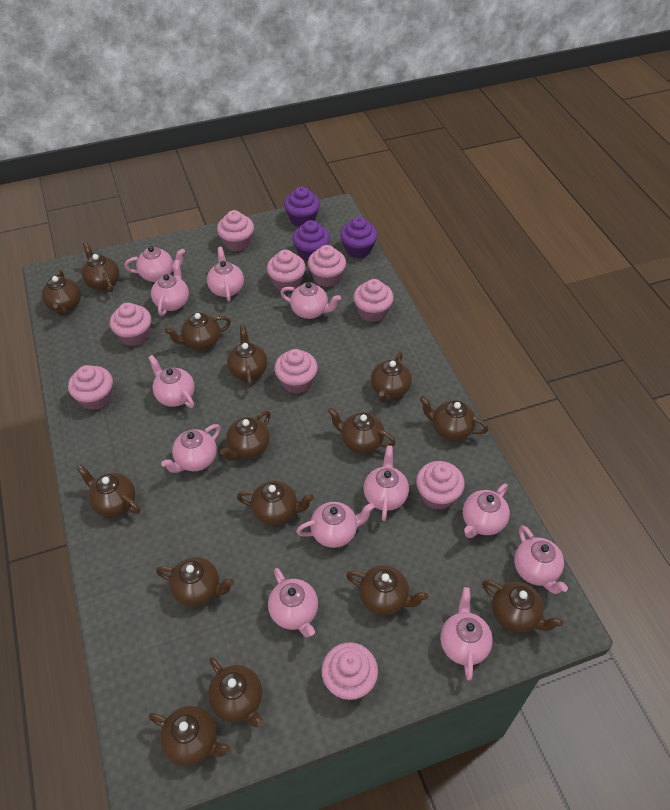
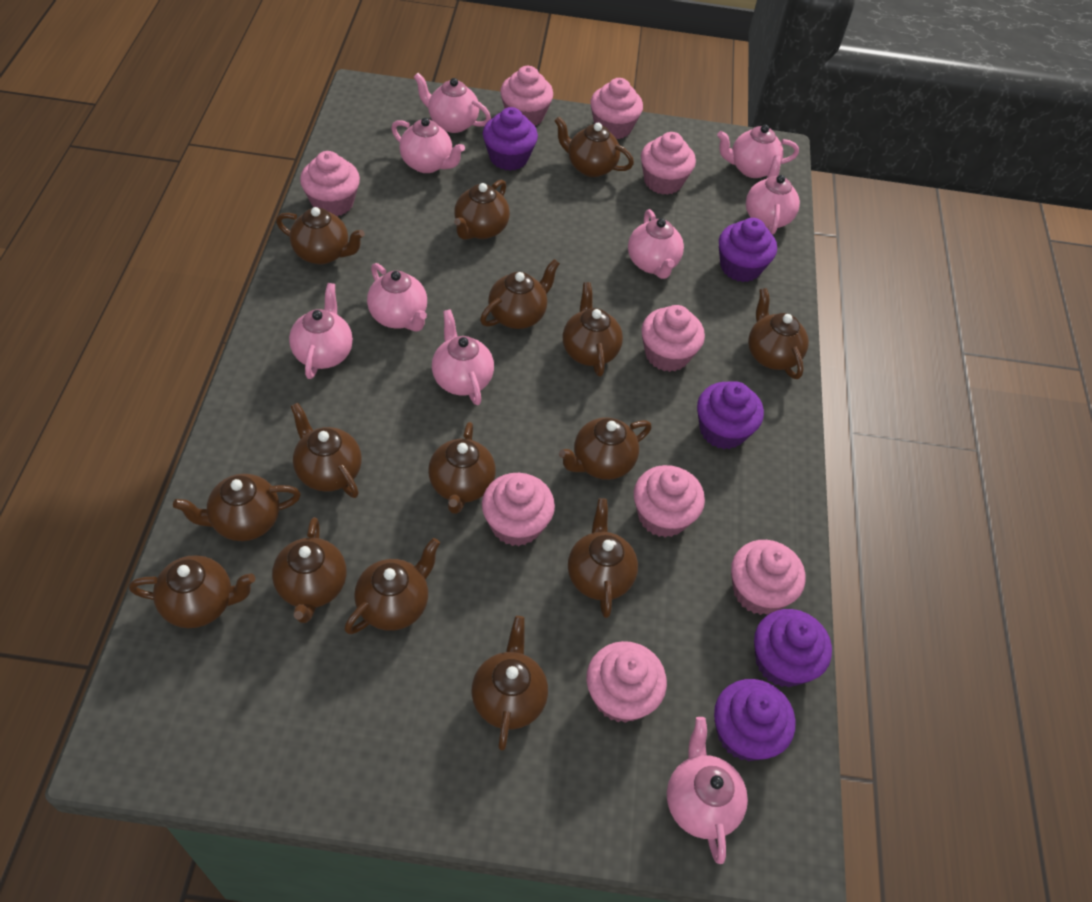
pink teapot: [124,246,185,282] [148,355,195,408] [151,260,189,316] [161,424,221,473] [207,247,244,302] [268,568,318,637] [280,282,341,319] [296,502,375,548] [364,445,409,521] [440,587,493,680] [463,484,510,538] [514,525,568,594] = 12 -> [289,283,353,379] [367,263,427,332] [391,118,465,173] [414,73,491,133] [432,309,494,405] [628,209,684,279] [667,717,748,864] [717,125,799,178] [746,155,800,235] = 9
purple cupcake: [284,186,320,227] [292,220,330,261] [340,217,378,258] = 3 -> [483,107,538,171] [697,381,764,449] [714,679,796,761] [719,218,777,282] [754,609,832,687] = 5

